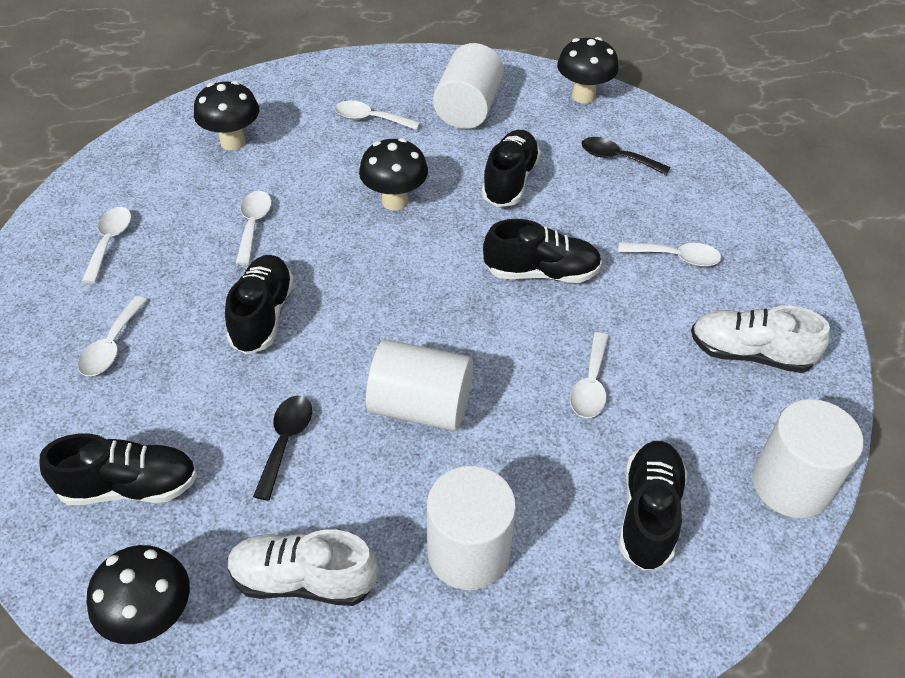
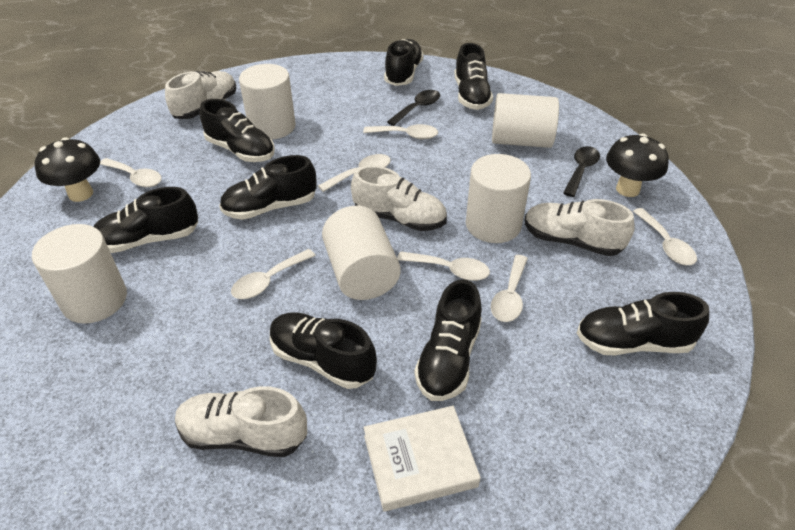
black mushroom: [87,545,190,644] [194,81,259,150] [359,138,428,211] [557,37,619,104] = 4 -> [35,137,100,202] [606,134,669,197] = 2
black shoe: [40,433,197,505] [225,255,294,354] [482,130,541,207] [483,219,602,283] [619,441,687,571] = 5 -> [93,187,198,253] [200,99,275,162] [219,155,317,220] [270,312,377,389] [384,39,424,86] [414,279,482,401] [454,43,493,110] [577,292,709,355] = 8
white book: none = 0 -> [364,406,481,512] = 1
white cylinder: [366,339,473,431] [427,466,516,590] [433,43,504,129] [752,399,864,518] = 4 -> [32,224,127,324] [239,64,296,139] [322,206,401,300] [466,154,531,243] [492,93,559,148] = 5
white shoe: [228,529,378,606] [691,306,830,373] = 2 -> [165,71,236,119] [175,386,307,457] [351,166,447,231] [525,199,635,256] = 4
white spoon: [78,296,147,376] [82,207,131,283] [235,191,272,265] [334,101,421,130] [570,332,609,418] [618,242,722,267] = 6 -> [100,158,162,187] [231,249,316,299] [318,154,391,192] [363,124,438,139] [397,251,490,281] [491,255,528,322] [633,208,697,265] = 7

